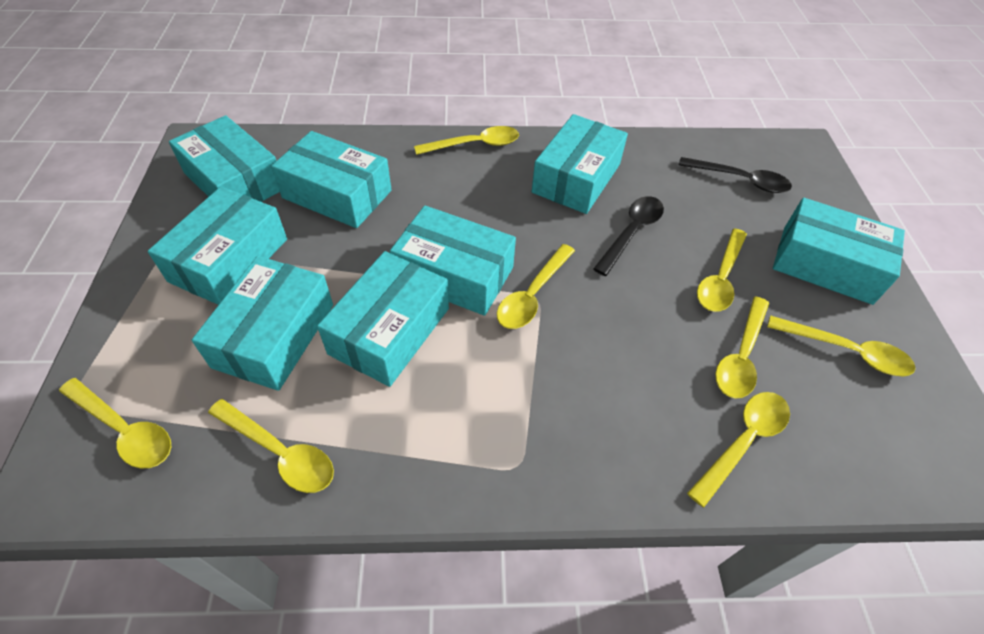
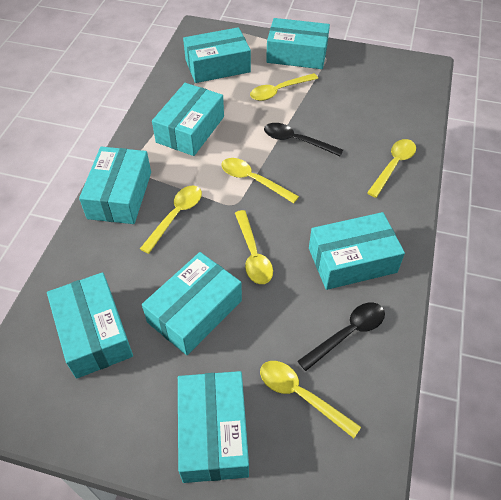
yellow spoon: [59,378,171,469] [208,399,334,493] [414,126,519,155] [497,244,575,329] [687,392,790,507] [697,228,747,312] [715,296,769,399] [767,315,916,376] = 8 -> [140,186,202,254] [222,158,299,203] [235,210,273,284] [250,73,318,101] [260,361,361,438] [367,139,416,198] = 6

